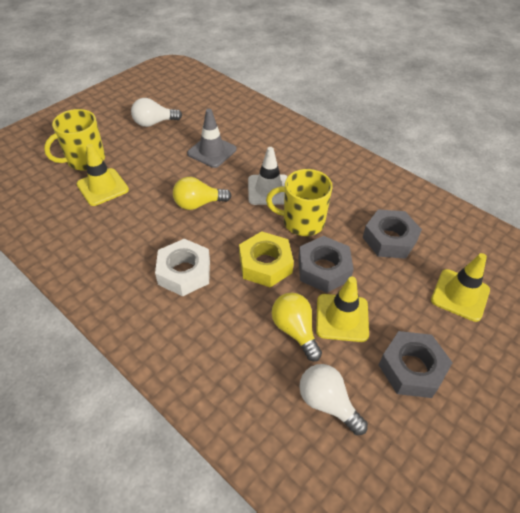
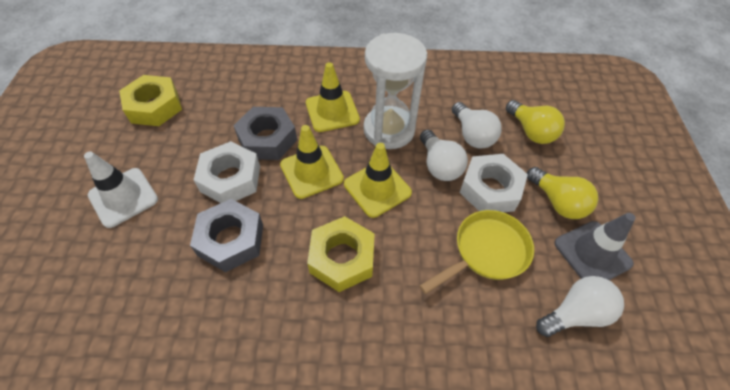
grey nut: [298,236,354,293] [363,209,422,259] [379,331,453,398] = 3 -> [190,199,263,272] [233,107,297,160] = 2
white hourglass: none = 0 -> [364,33,427,149] = 1
white light bulb: [131,98,182,127] [299,364,368,435] = 2 -> [420,130,468,181] [452,102,502,148] [536,276,624,337] = 3
white nut: [155,239,210,296] = 1 -> [194,141,260,203] [459,154,528,212] = 2
yellow mug: [44,109,105,171] [266,169,333,236] = 2 -> none = 0
yellow nut: [239,231,294,287] = 1 -> [119,75,182,126] [307,216,375,292] = 2
yellow pan: none = 0 -> [419,210,534,294] = 1

